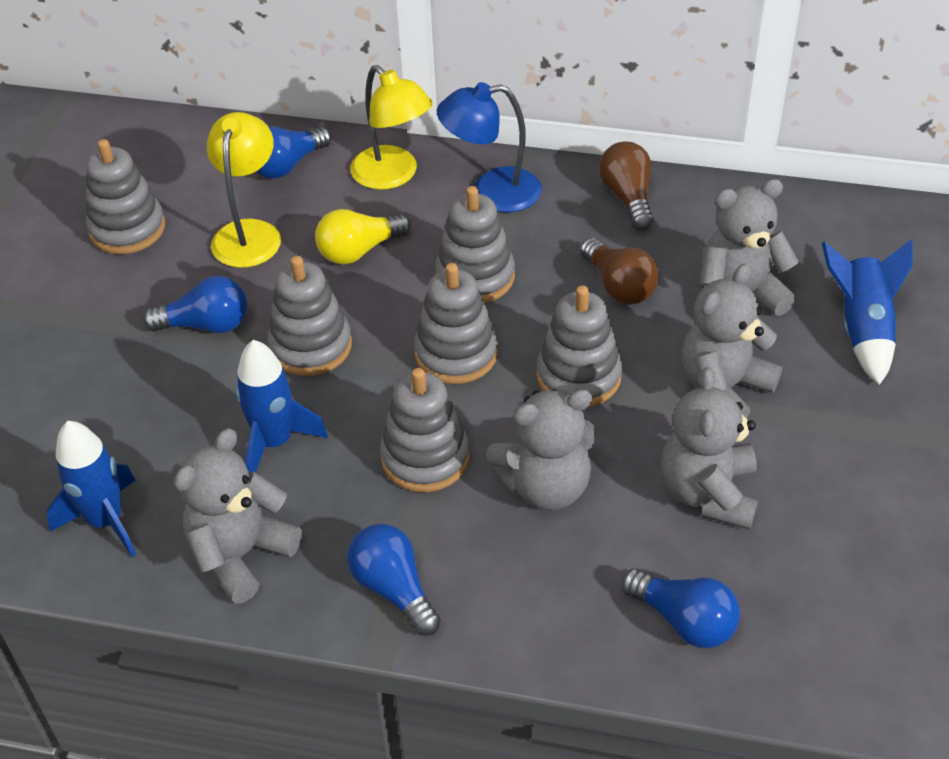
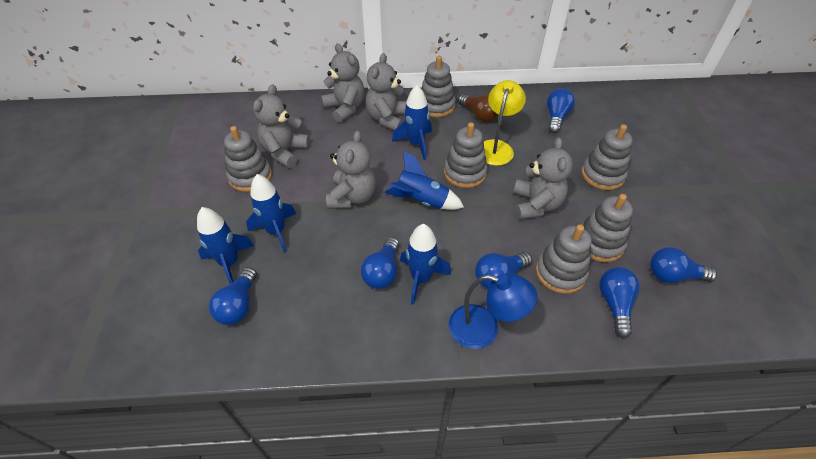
blue light bulb: [143,276,247,333] [256,126,331,179] [347,524,441,636] [621,569,740,648] = 4 -> [209,267,257,325] [361,237,399,289] [475,252,532,288] [547,88,575,133] [599,267,640,338] [650,247,717,283] = 6
blue rocket: [47,421,136,557] [236,340,328,473] [822,240,912,385] = 3 -> [197,207,254,284] [246,174,296,253] [384,150,464,210] [392,85,432,160] [400,224,451,305] = 5
brown light bulb: [580,238,659,305] [599,142,653,230] = 2 -> [458,94,499,122] = 1
yellow lamp: [207,112,281,268] [350,65,433,190] = 2 -> [484,80,526,166] = 1
yellow light bulb: [315,209,411,265] = 1 -> none = 0

